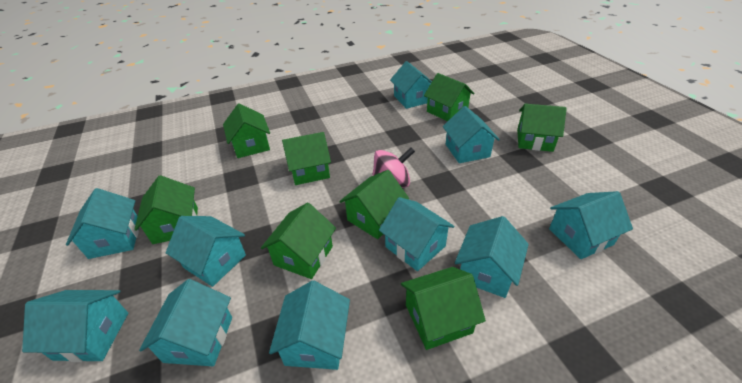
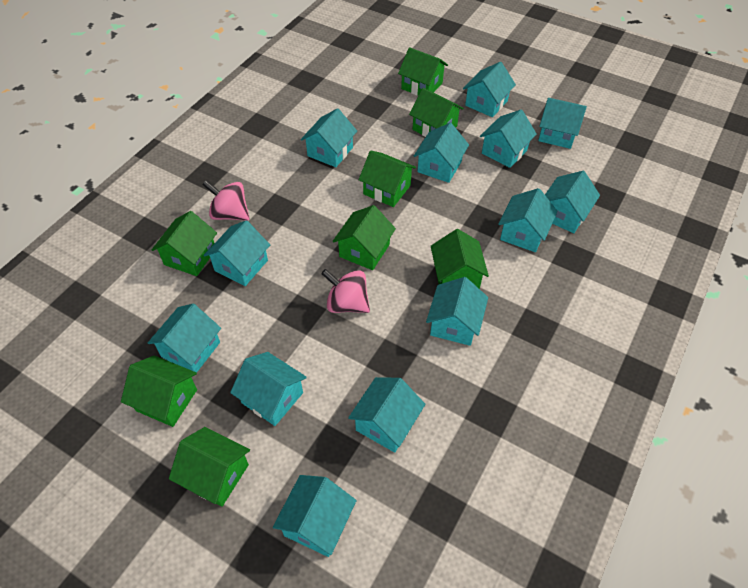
pink spinning top: [372,147,415,188] = 1 -> [202,180,250,221] [321,269,370,313] = 2
turquoise house: [22,290,128,362] [66,188,139,259] [139,279,232,366] [166,216,246,287] [269,281,350,370] [379,197,455,271] [390,61,432,109] [443,106,500,163] [455,216,529,298] [549,191,633,259] = 10 -> [148,304,221,373] [204,220,270,286] [230,352,307,426] [273,475,357,557] [301,108,357,167] [348,377,425,453] [414,123,469,183] [426,277,488,346] [463,62,516,117] [480,110,537,168] [498,188,558,252] [538,98,587,149] [545,171,600,233] = 13

